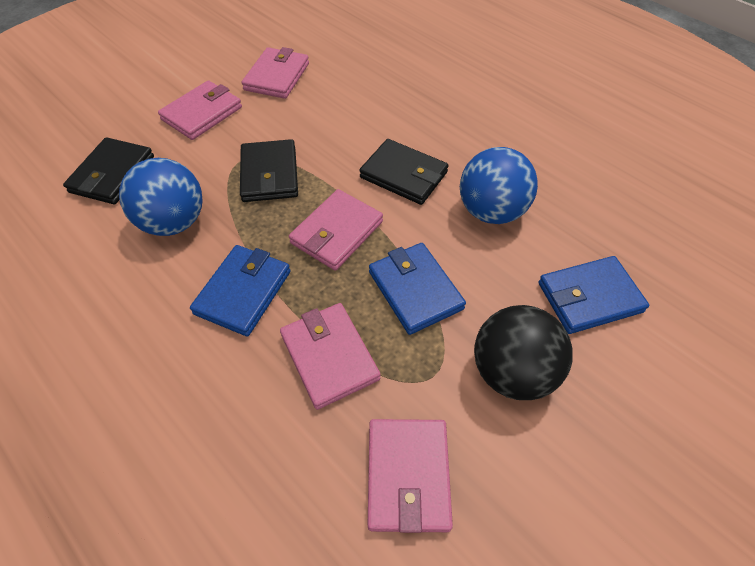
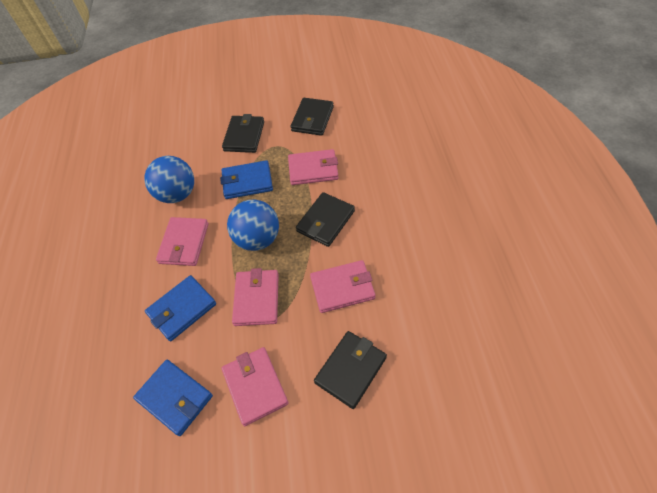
black ball: [474,305,573,400] = 1 -> none = 0
black wallet: [63,137,154,204] [240,139,298,202] [359,139,449,205] = 3 -> [222,114,264,153] [291,98,334,136] [296,192,355,247] [314,331,387,409] = 4

